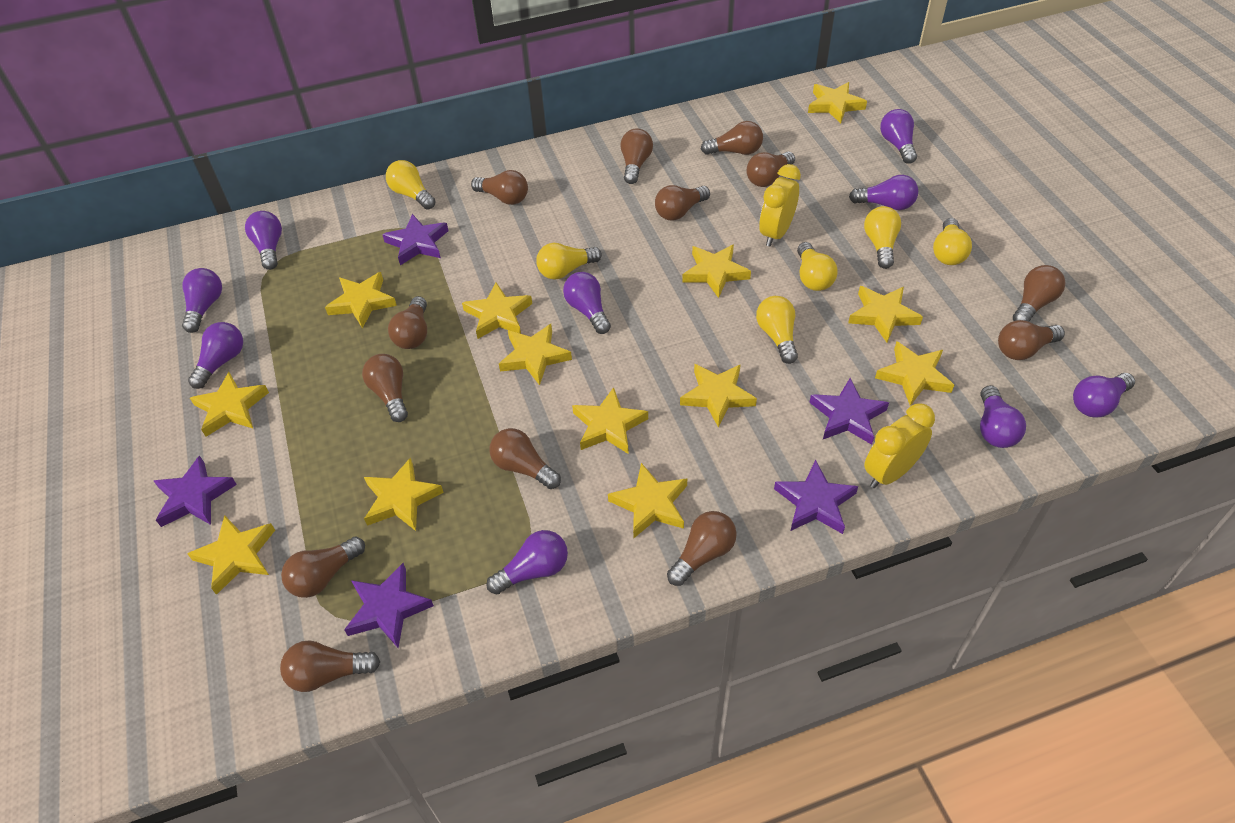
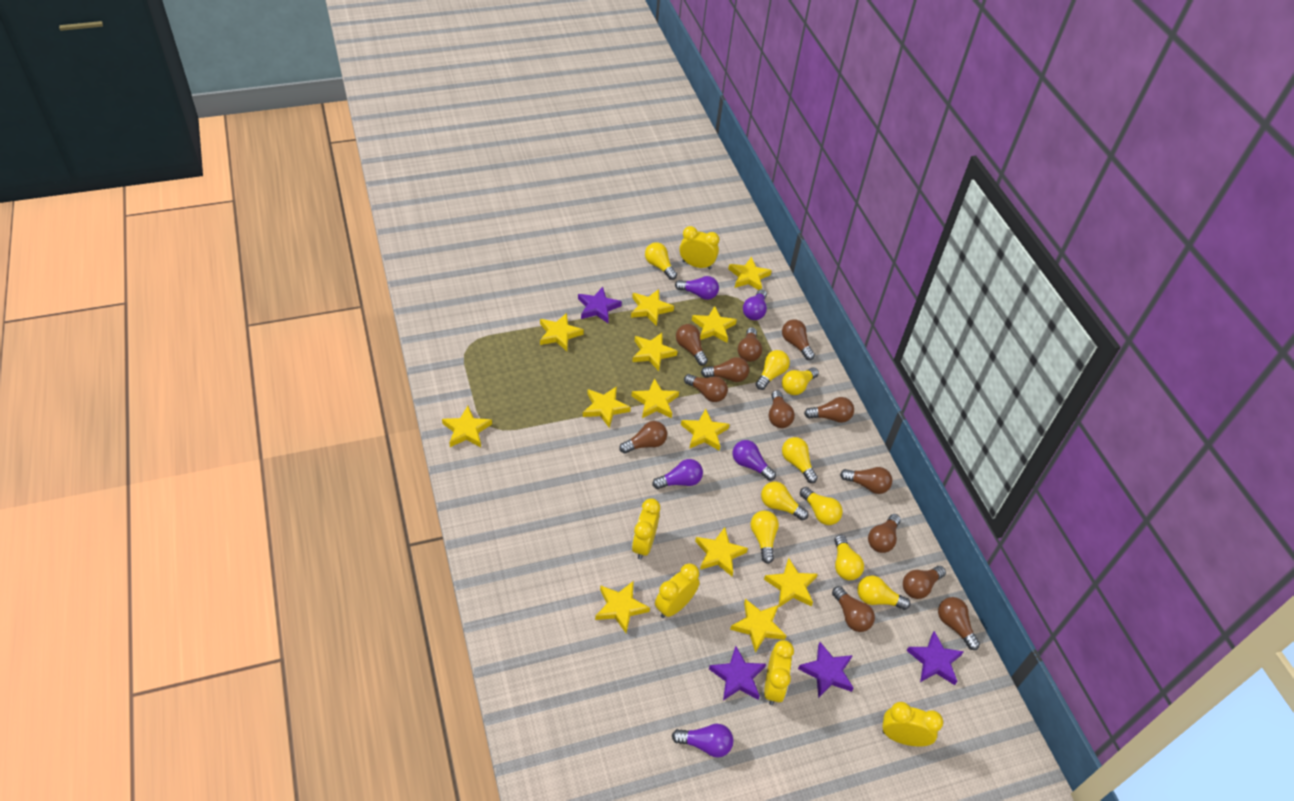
purple light bulb: [182,268,222,333] [188,322,243,389] [245,211,282,270] [486,530,568,595] [563,272,611,334] [849,175,918,210] [880,109,917,164] [980,385,1026,448] [1073,373,1135,417] = 9 -> [652,459,703,489] [672,724,733,757] [675,276,719,300] [732,440,776,481] [743,289,767,320] = 5
purple star: [154,456,237,527] [344,563,434,648] [382,214,449,265] [774,460,858,534] [809,378,889,445] = 5 -> [578,287,622,323] [709,646,766,701] [798,642,854,698] [906,631,964,685] = 4
yellow clock: [759,164,801,247] [864,403,935,488] = 2 -> [632,498,660,560] [655,563,700,618] [680,226,719,269] [764,640,794,705] [882,702,943,746] = 5
yellow light bulb: [386,160,436,210] [536,243,602,280] [756,296,798,364] [797,242,837,291] [864,206,901,269] [933,218,972,265] = 6 -> [645,242,677,280] [751,510,779,564] [756,350,790,390] [761,482,808,520] [782,367,819,395] [782,437,818,483] [800,487,843,525] [834,535,864,580] [857,575,911,610] = 9

